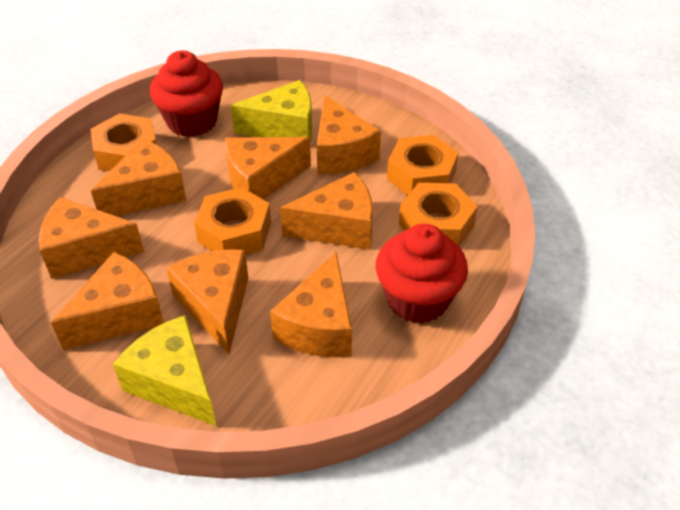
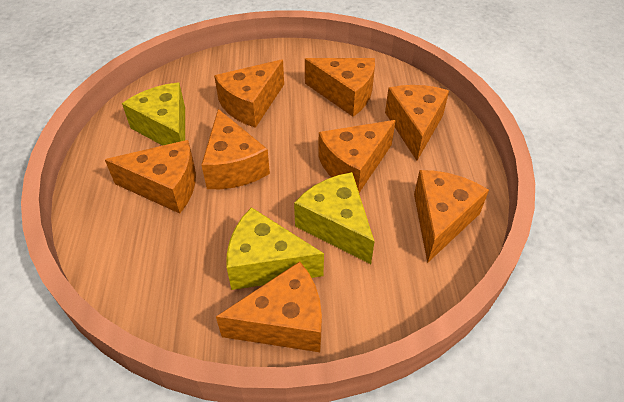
orange nut: [91,113,157,172] [194,187,271,255] [387,135,459,195] [399,183,478,246] = 4 -> none = 0
red cupcake: [150,50,223,137] [376,224,468,324] = 2 -> none = 0
yellow cheese: [113,315,217,426] [231,80,312,142] = 2 -> [122,83,185,146] [227,207,324,290] [294,172,375,264] = 3

